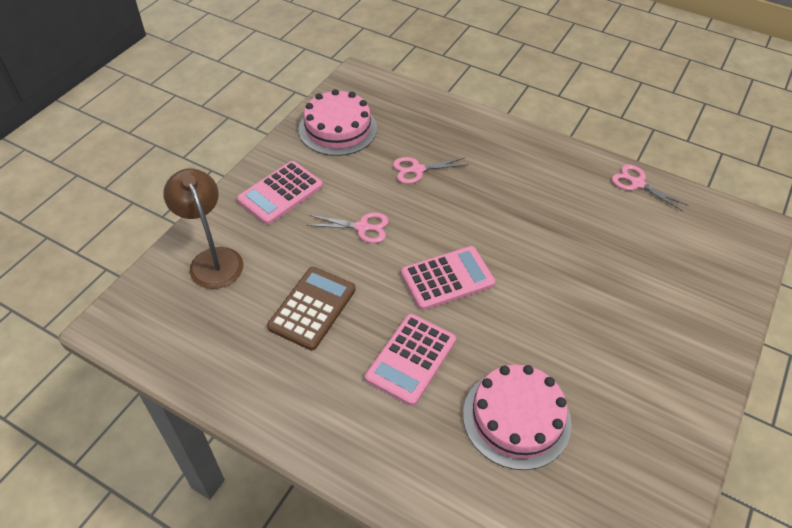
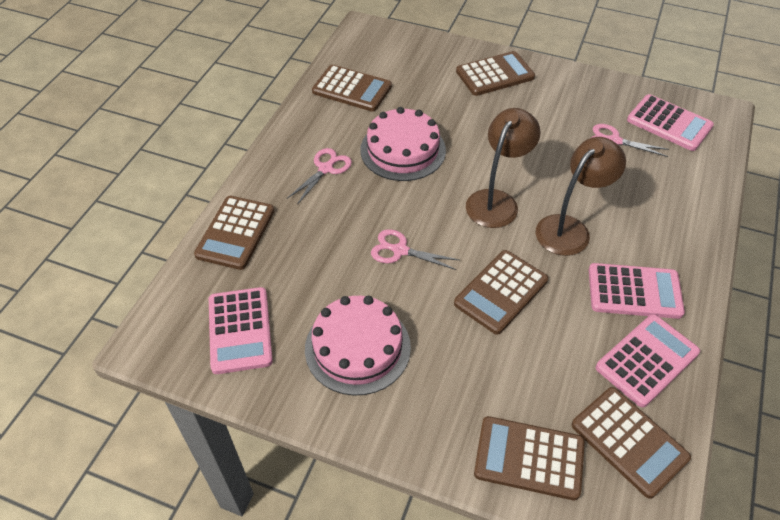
brown calculator: [267,267,356,350] = 1 -> [194,196,274,270] [312,65,392,112] [454,250,548,335] [456,51,535,96] [474,416,585,500] [572,387,691,499] = 6
brown lamp: [163,168,243,289] = 1 -> [466,108,541,228] [536,137,626,256] = 2
pink calculator: [237,161,323,225] [365,314,456,406] [401,246,495,310] = 3 -> [209,287,273,374] [589,263,685,319] [596,314,700,407] [627,94,714,151] = 4

